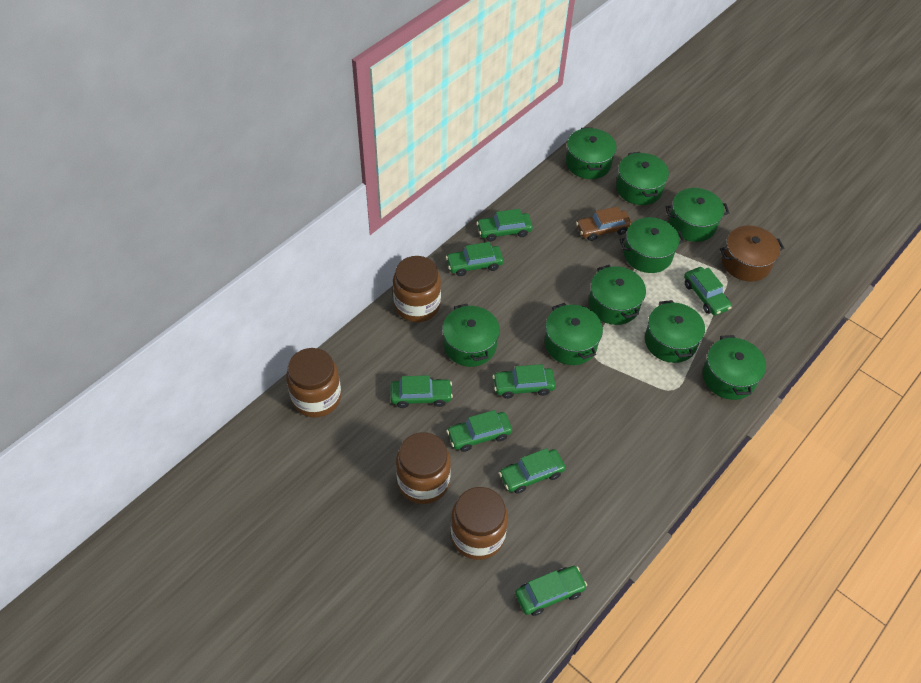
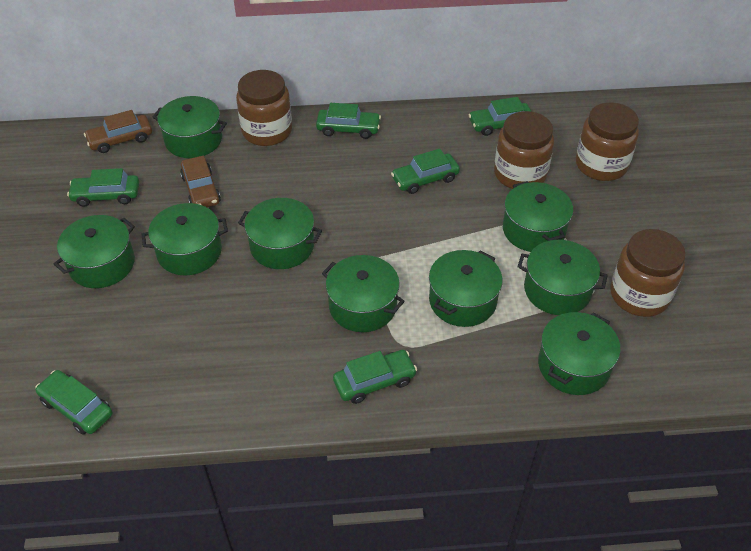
brown car: [576,206,632,241] = 1 -> [84,110,152,153] [180,156,221,207] = 2
brown pot: [720,225,785,282] = 1 -> none = 0
green car: [390,375,453,408] [446,242,504,276] [447,410,512,452] [477,209,533,242] [493,364,556,399] [499,448,565,494] [515,566,587,616] [684,267,732,315] = 8 -> [35,370,112,435] [67,168,139,207] [316,103,381,139] [333,350,417,404] [391,149,460,194] [469,97,532,136] = 6

